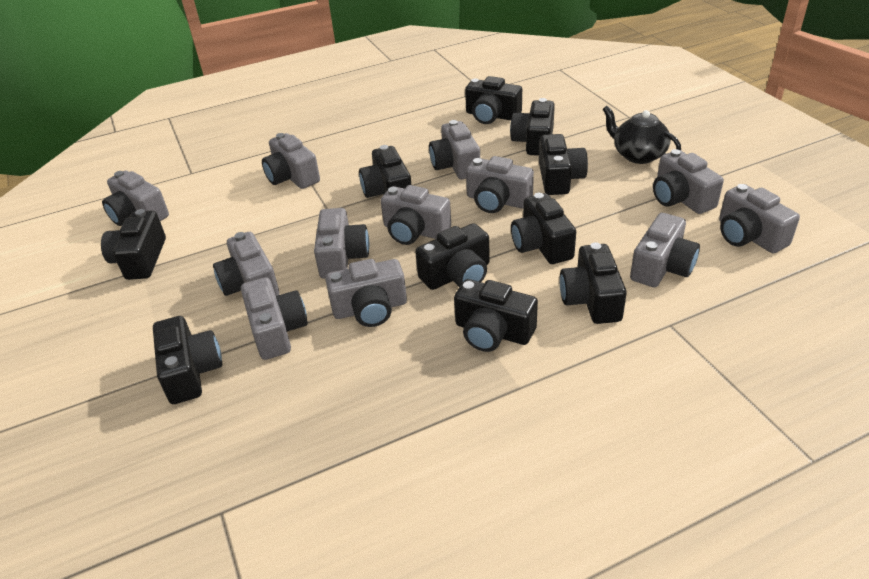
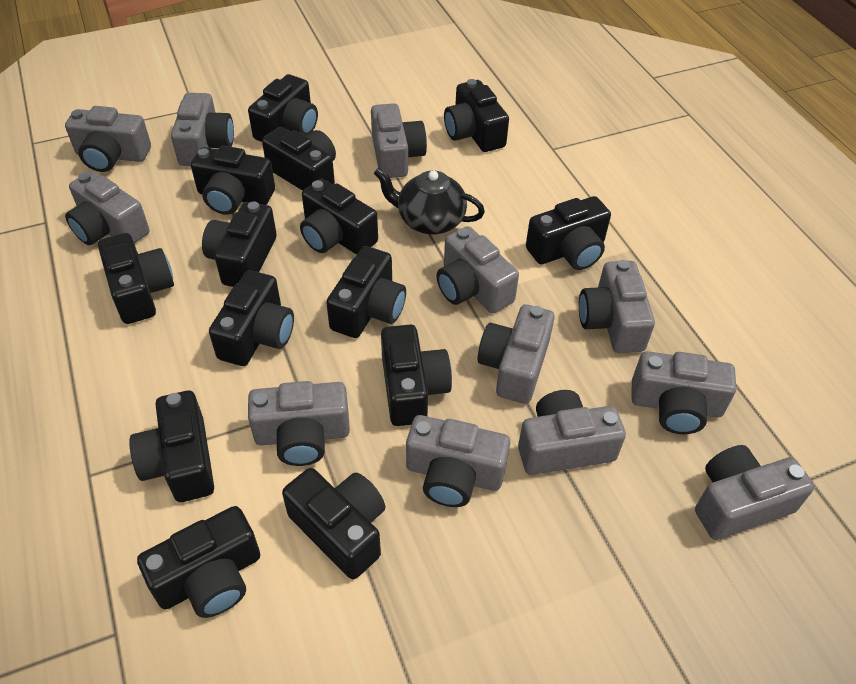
black camera: [101,209,166,280] [153,316,222,404] [359,145,411,198] [415,223,490,290] [454,279,538,352] [465,76,522,124] [510,98,555,156] [511,193,576,264] [539,134,588,195] [559,242,627,324] = 10 -> [98,233,174,324] [129,391,214,502] [137,506,260,618] [191,145,275,215] [202,202,277,287] [209,270,294,366] [248,74,318,142] [262,127,336,191] [282,468,385,579] [300,179,378,255] [326,246,406,338] [381,325,452,426] [444,79,509,152] [526,196,611,270] = 14

